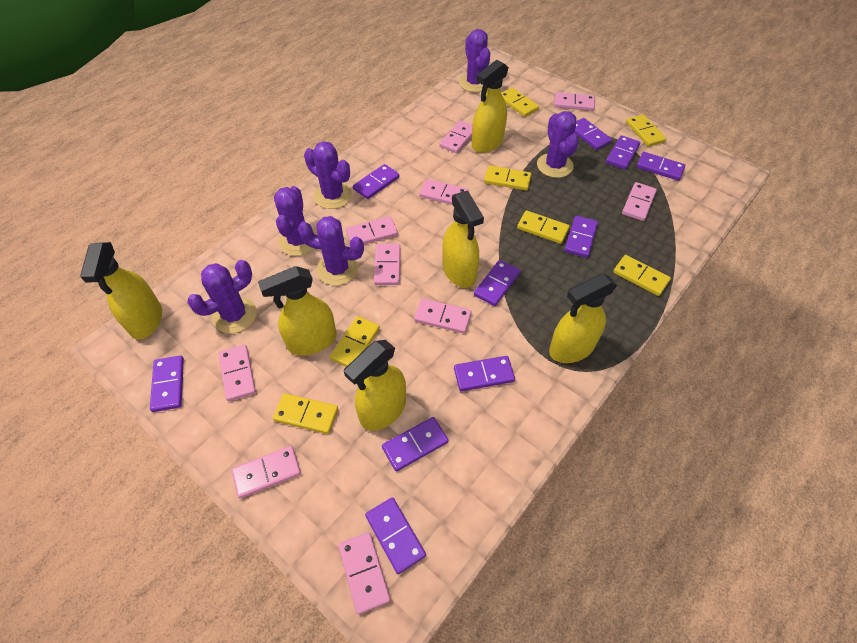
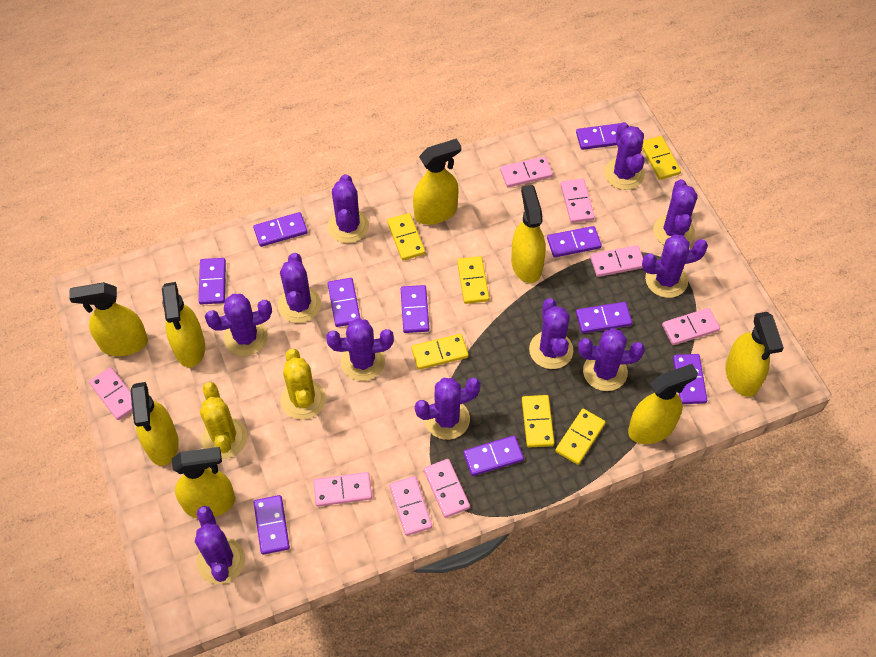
pink domino: [219,345,256,401] [231,446,301,498] [338,532,390,614] [346,216,398,244] [374,244,400,285] [414,298,472,334] [419,179,468,205] [439,120,473,153] [554,92,595,111] [622,182,657,221] = 10 -> [89,367,133,420] [313,472,372,507] [389,476,432,536] [424,459,470,518] [500,156,553,187] [560,178,595,223] [590,245,643,277] [662,308,720,345] = 8
purple cactus: [187,260,257,333] [274,186,317,256] [298,216,364,286] [304,141,352,209] [459,29,490,92] [537,111,579,178] = 6 -> [195,506,245,584] [205,294,272,356] [278,253,321,323] [326,318,394,381] [328,174,369,243] [415,378,481,440] [529,298,573,369] [578,328,645,391] [604,122,645,190] [642,234,708,298] [653,179,698,245] = 11
yellow cactus: none = 0 -> [200,382,247,459] [280,348,326,420] = 2
yellow domino: [273,393,338,434] [330,316,380,367] [484,165,531,191] [501,88,539,117] [517,210,570,244] [613,255,671,296] [626,114,667,147] = 7 -> [387,213,425,260] [411,334,469,370] [457,256,489,304] [522,395,554,448] [555,409,606,465] [642,136,681,180] = 6
yellow spray bottle: [80,242,162,340] [258,266,337,356] [344,340,406,431] [442,191,484,288] [472,60,508,153] [549,273,617,363] = 6 -> [69,282,148,356] [130,382,179,466] [162,282,205,367] [172,447,235,518] [413,139,461,225] [511,185,546,283] [628,364,698,444] [725,312,784,397] = 8

